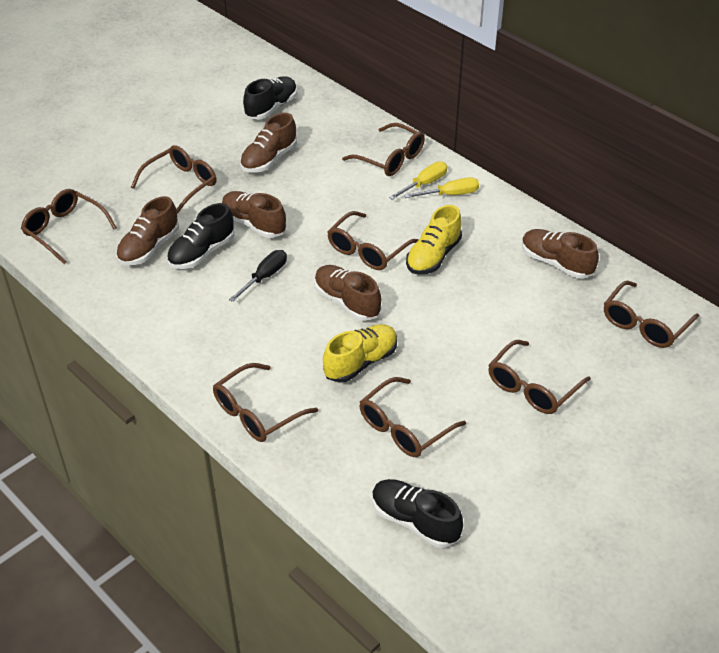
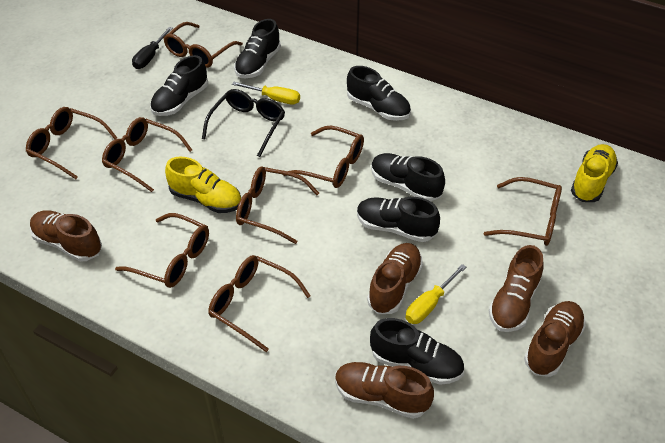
black glasses: none = 0 -> [202,89,285,157] = 1
black shoe: [167,203,235,269] [243,76,297,119] [372,479,463,548] = 3 -> [150,55,208,116] [234,19,281,78] [347,66,411,121] [357,197,440,242] [370,318,464,385] [371,153,445,202] = 6

